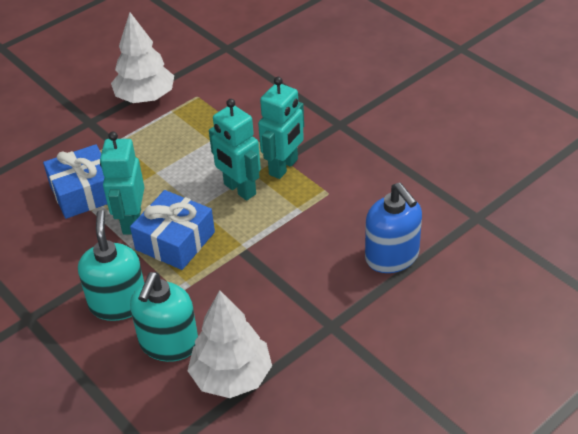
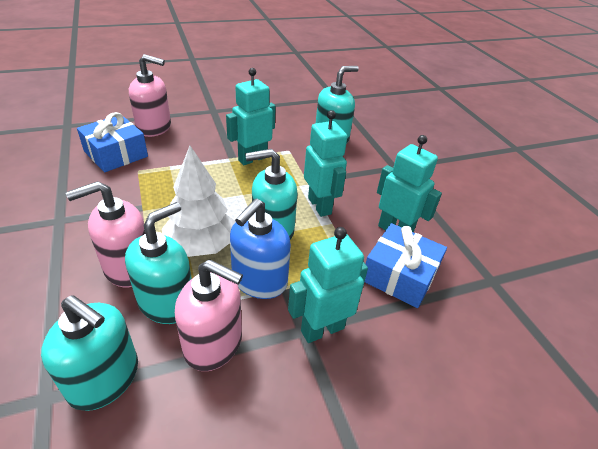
pink soap dispenser: none = 0 -> [66,181,145,287] [129,54,171,137] [175,259,243,371] = 3
turquoise robot: [100,132,145,235] [209,99,261,201] [258,77,304,179] = 3 -> [226,68,276,165] [288,227,368,343] [304,110,347,217] [377,135,442,233] = 4
turquoise soap dispenser: [78,210,144,321] [130,272,198,362] = 2 -> [41,295,138,411] [125,202,192,324] [245,149,298,240] [316,66,359,144] = 4
white tree: [111,12,174,103] [187,290,272,398] = 2 -> [162,146,236,257] = 1

